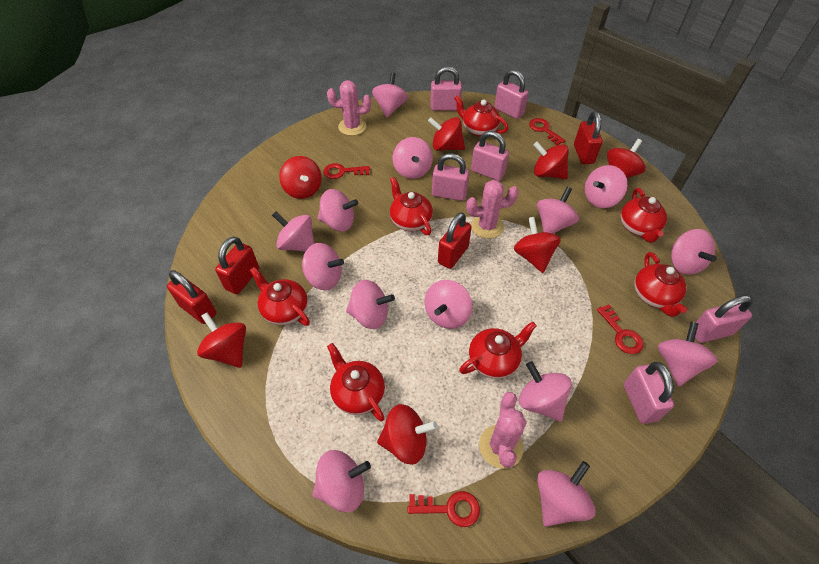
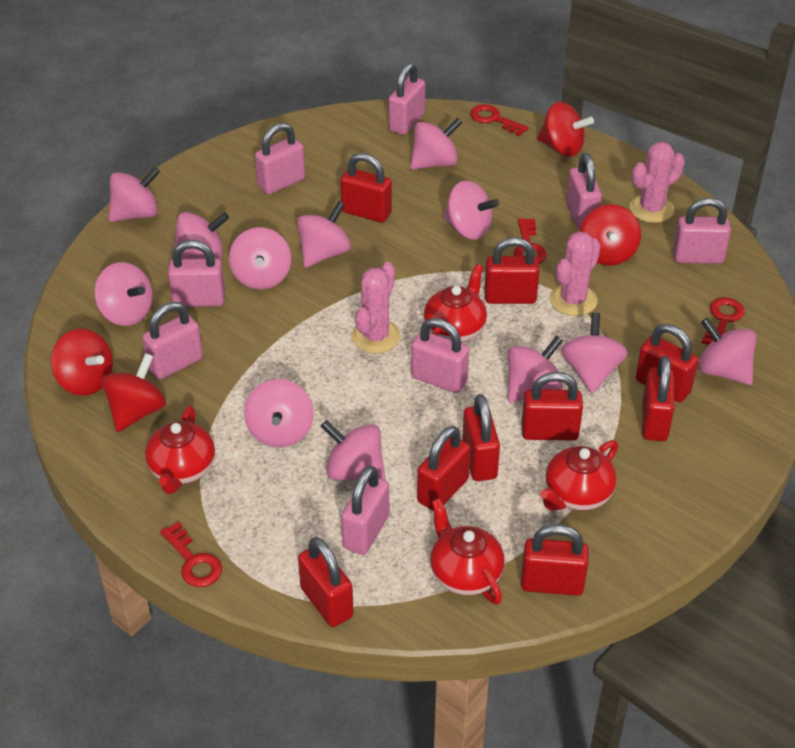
pink padlock: [430,66,462,111] [432,153,469,201] [471,131,509,181] [494,70,529,119] [624,362,674,424] [695,295,753,343] = 6 -> [142,302,203,380] [168,240,225,307] [255,123,305,195] [341,466,389,555] [389,62,425,135] [411,318,469,393] [566,153,602,230] [673,198,731,264] = 8
pink spinning top: [272,211,314,252] [302,243,344,290] [312,450,371,512] [318,189,358,232] [346,280,395,329] [372,73,408,118] [393,137,433,179] [425,280,472,329] [519,361,572,422] [537,187,579,234] [537,461,596,527] [585,165,627,208] [658,322,718,386] [671,229,717,275] = 14 -> [94,262,153,326] [109,167,160,222] [172,212,229,260] [229,227,291,290] [244,379,314,447] [297,201,351,268] [321,420,386,480] [410,117,463,170] [443,181,499,240] [507,335,563,403] [561,313,628,394] [698,317,756,385] = 12
red padlock: [167,270,216,324] [215,236,259,294] [438,212,472,269] [574,111,603,164] = 4 -> [298,537,354,627] [341,153,392,223] [417,426,471,511] [462,394,500,481] [484,237,540,304] [521,524,589,596] [522,372,583,441] [636,324,699,402] [642,356,675,441] = 9
red spinning top: [197,312,246,368] [279,156,322,199] [377,404,438,465] [428,117,465,151] [514,217,561,273] [533,141,569,179] [607,139,646,178] = 7 -> [51,329,113,396] [102,353,166,432] [537,102,594,157] [580,204,641,266] = 4
red teapot: [250,267,310,326] [327,343,385,421] [390,177,433,235] [454,95,508,137] [459,321,537,379] [620,188,667,243] [634,252,687,317] = 7 -> [145,406,215,494] [424,264,487,343] [430,498,505,605] [540,440,618,511] = 4

